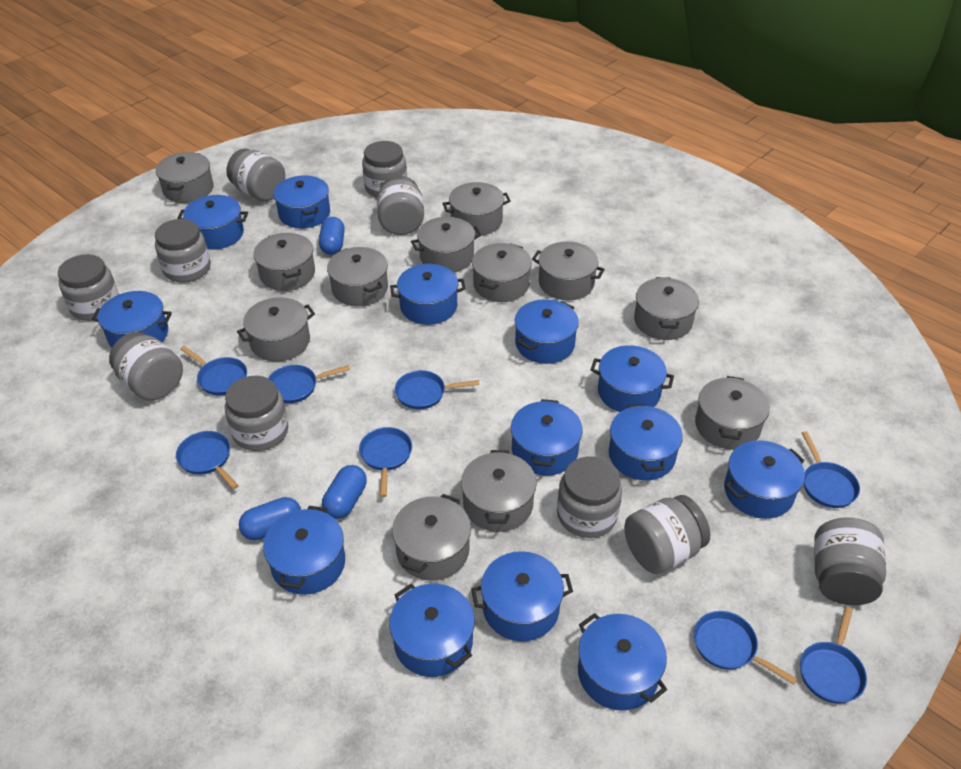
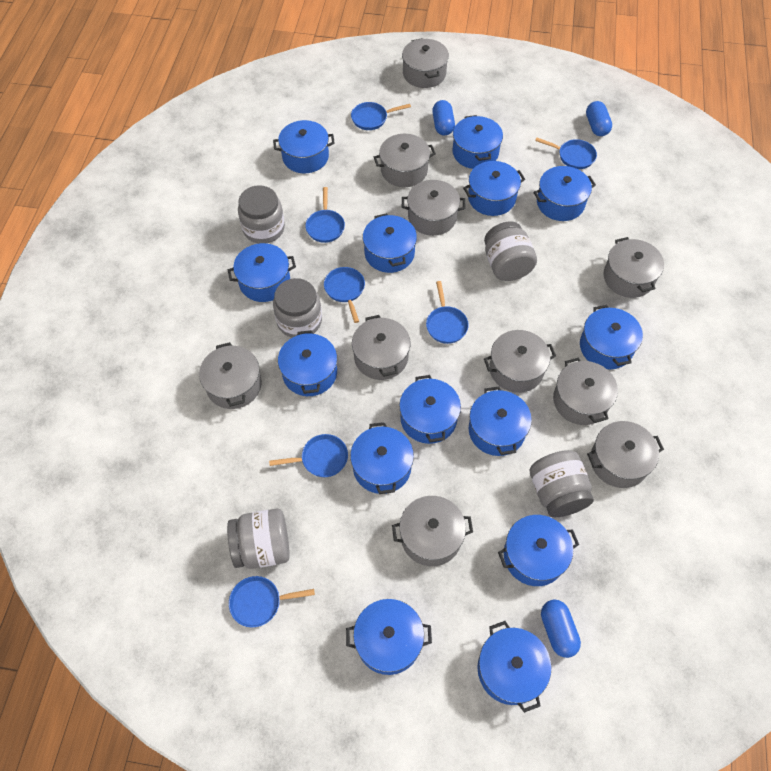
blue pan: [176,431,239,489] [180,346,247,395] [268,365,350,403] [359,427,412,497] [395,370,480,409] [694,611,797,685] [800,606,867,703] [802,431,860,508] = 8 -> [229,576,315,627] [269,434,348,477] [305,187,345,243] [324,267,365,323] [351,102,411,130] [426,281,469,344] [535,138,597,169] = 7
blue pot: [92,291,172,347] [177,195,248,250] [263,506,345,595] [273,175,330,228] [389,584,475,677] [390,264,466,325] [471,551,573,641] [511,399,583,476] [515,299,579,364] [578,613,667,711] [591,345,674,412] [609,404,683,480] [724,440,805,519] = 13 -> [228,243,296,302] [273,120,335,173] [278,330,337,396] [346,599,432,675] [350,422,414,494] [363,213,417,273] [399,375,461,444] [452,115,503,169] [463,161,525,216] [469,387,532,456] [477,621,551,713] [498,515,579,586] [533,166,596,221] [580,305,643,369] = 14
grey jar: [58,254,119,321] [109,332,183,401] [155,219,210,283] [225,376,289,451] [226,148,285,201] [362,141,407,198] [377,175,424,235] [557,457,622,538] [624,495,710,574] [814,517,886,605] = 10 -> [227,509,290,569] [238,185,285,244] [273,278,322,338] [484,222,537,281] [530,450,594,517] = 5
grey pot: [155,152,213,203] [237,297,315,361] [253,233,315,291] [327,247,388,306] [392,494,471,581] [411,217,482,272] [443,182,511,236] [461,450,537,532] [472,243,532,302] [532,242,605,300] [634,277,699,340] [695,376,770,450] = 12 -> [199,342,262,409] [352,315,410,380] [374,134,436,187] [392,496,473,566] [402,38,449,88] [402,180,466,236] [484,330,556,393] [553,358,618,425] [587,421,664,488] [603,237,664,298] = 10

